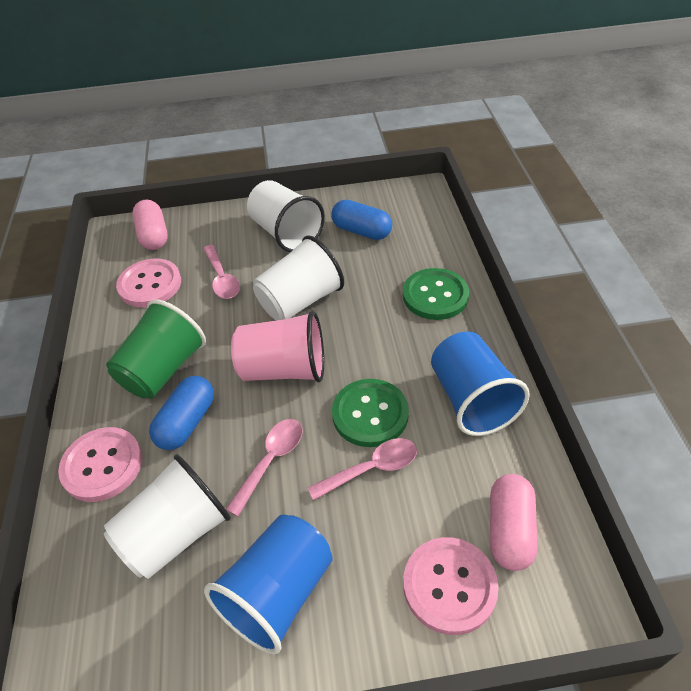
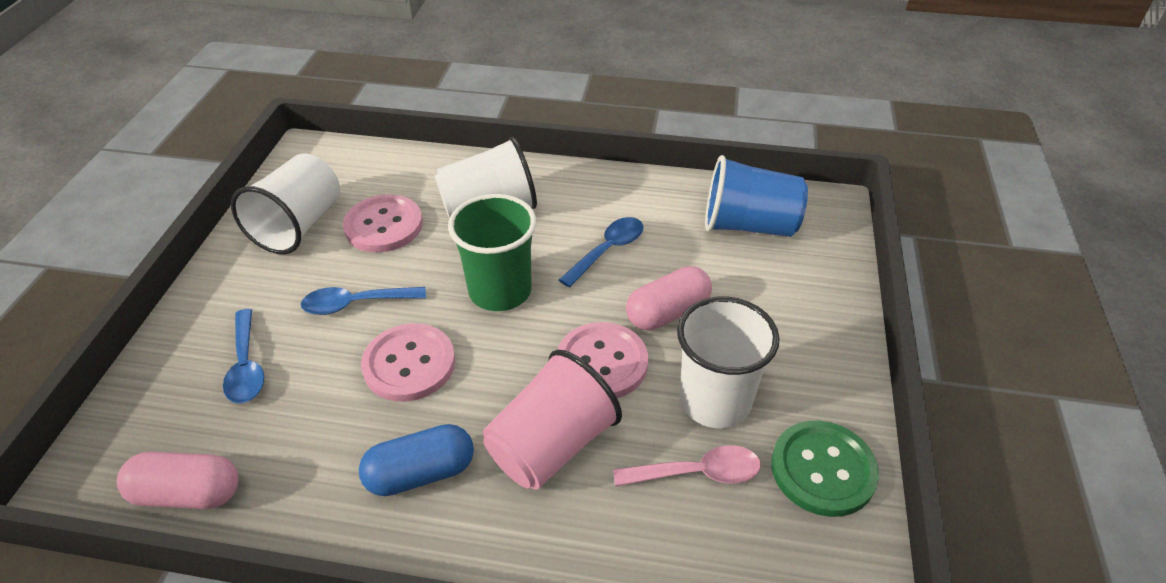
blue capsule: [149,376,214,450] [331,200,392,240] = 2 -> [359,424,474,496] = 1
blue cup: [204,515,332,654] [431,331,530,436] = 2 -> [705,155,808,237] = 1
blue spoon: none = 0 -> [223,309,264,403] [301,287,426,315] [559,217,643,287] = 3
green button: [332,379,409,447] [403,268,469,320] = 2 -> [771,421,879,517] = 1
pink spoon: [203,245,240,299] [226,419,303,516] [308,438,417,501] = 3 -> [613,445,761,487] = 1

